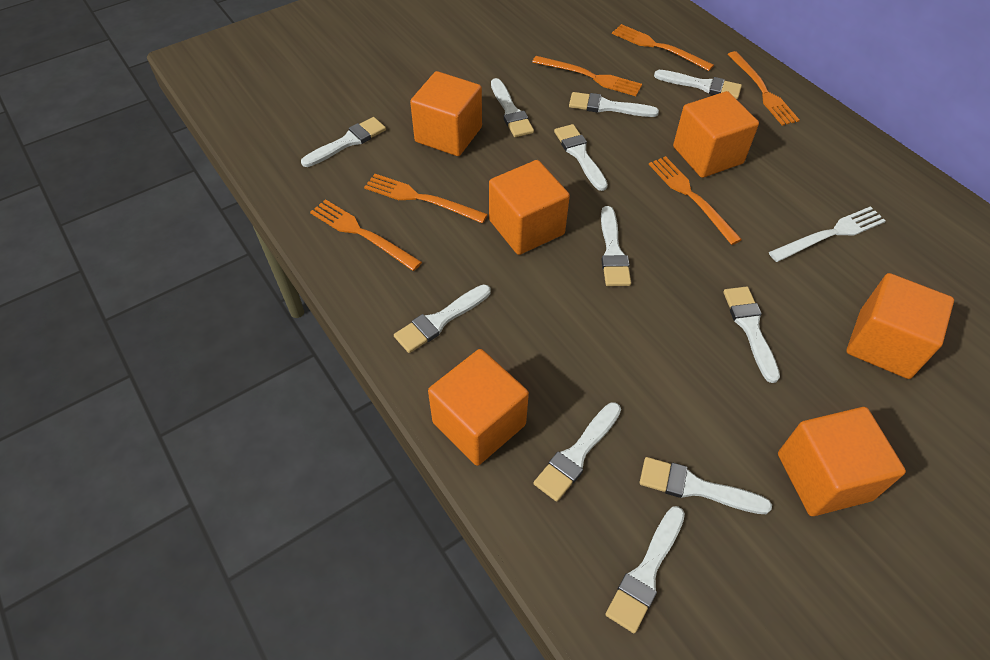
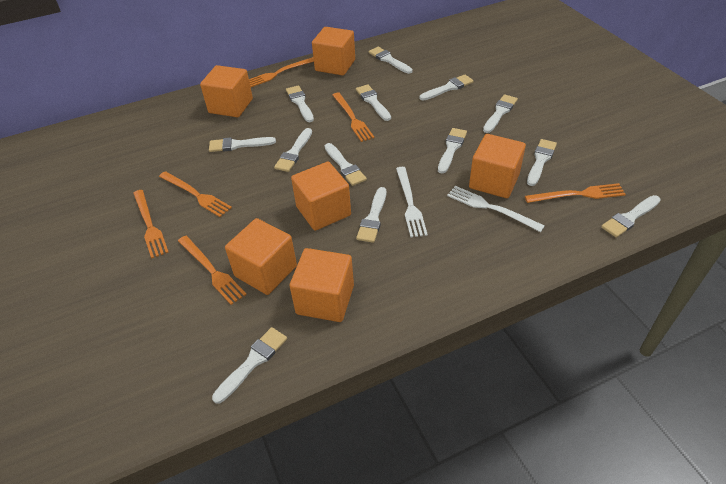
white brush: [301,117,386,167] [394,284,491,353] [491,78,534,137] [534,402,621,502] [554,124,608,191] [569,92,659,117] [601,206,631,286] [605,506,685,633] [639,457,772,514] [654,70,742,99] [723,286,780,383] = 11 -> [209,137,276,152] [212,327,287,404] [274,128,312,172] [286,85,314,122] [325,143,367,186] [356,84,391,121] [356,187,386,243] [369,47,413,74] [420,74,474,101] [438,128,467,174] [483,94,518,133] [527,139,557,186] [601,195,661,238] = 13
white fork: [769,206,886,262] = 1 -> [396,167,428,238] [447,186,545,232] = 2

